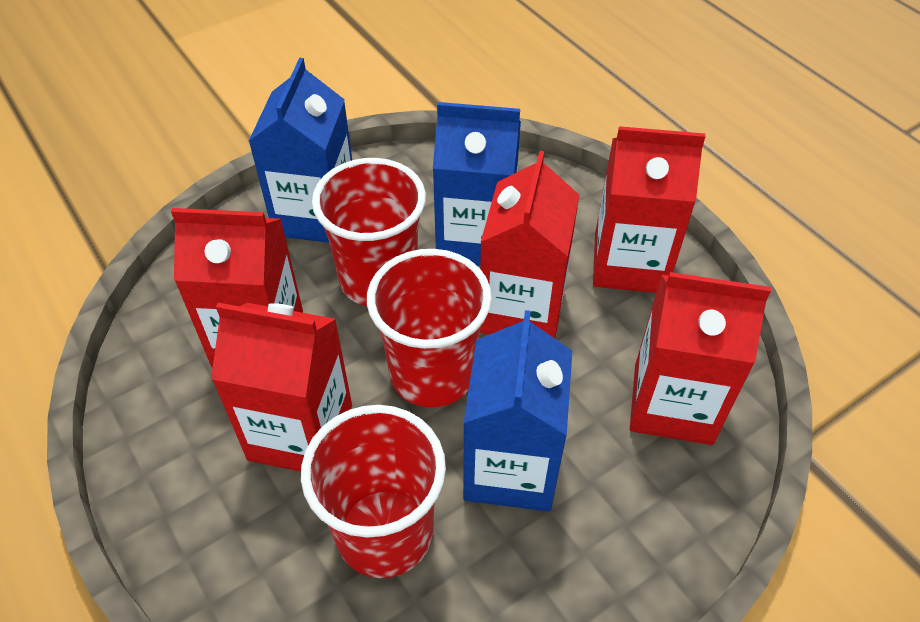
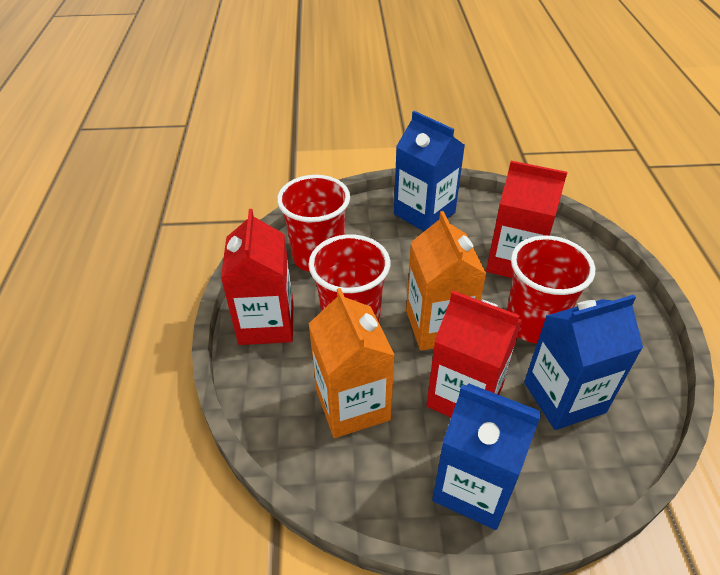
orange carton: none = 0 -> [309,288,395,438] [406,211,486,351] = 2
red carton: [171,208,303,368] [211,303,352,472] [480,151,579,338] [593,126,705,293] [630,272,771,445] = 5 -> [221,209,294,345] [426,291,522,417] [486,161,567,278] = 3

